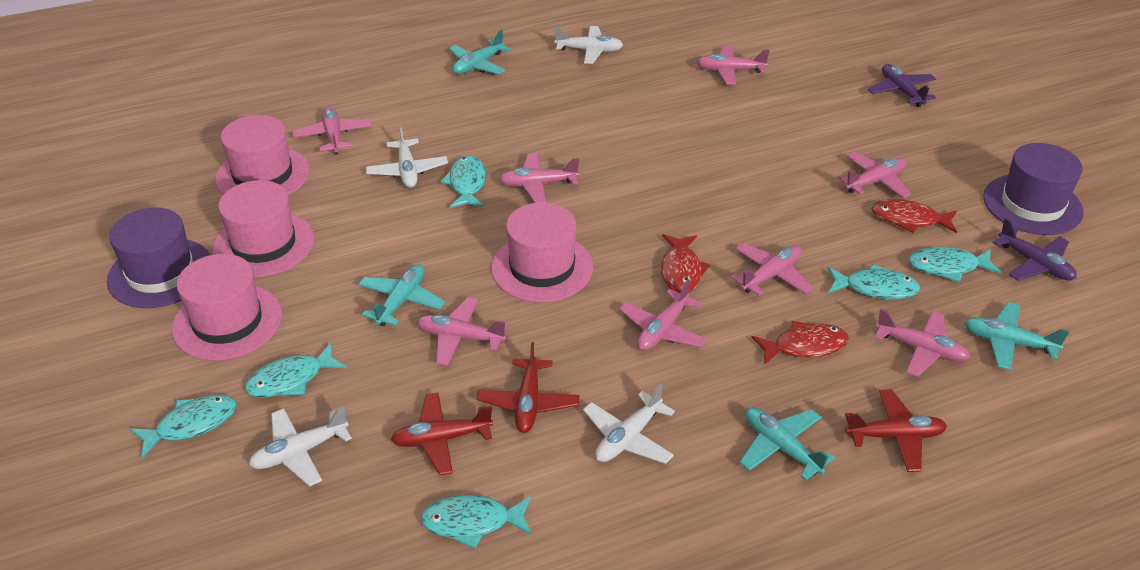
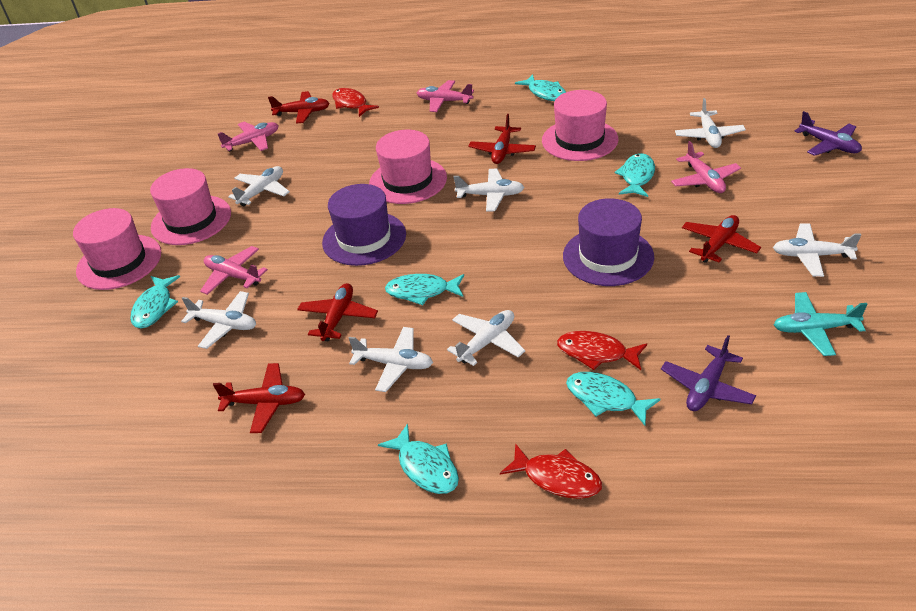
pink plane: [292,106,372,155] [417,297,508,366] [499,153,579,203] [619,279,707,351] [697,45,769,85] [731,243,813,296] [837,152,911,198] [874,309,970,377] = 8 -> [200,246,268,295] [218,121,279,151] [417,80,474,112] [671,141,741,193] = 4
red plane: [390,393,493,476] [476,342,580,433] [845,389,947,472] = 3 -> [213,363,305,433] [268,91,330,124] [297,283,378,341] [468,114,536,164] [682,215,761,263] = 5
turquoise plane: [358,264,446,326] [449,30,511,74] [740,408,835,480] [965,302,1069,370] = 4 -> [774,292,868,356] = 1
white plane: [249,407,352,487] [366,125,448,188] [555,26,623,64] [583,384,675,464] = 4 -> [181,291,256,349] [228,166,290,206] [349,327,433,392] [447,310,525,366] [453,169,525,212] [675,98,746,148] [773,223,861,277] = 7

